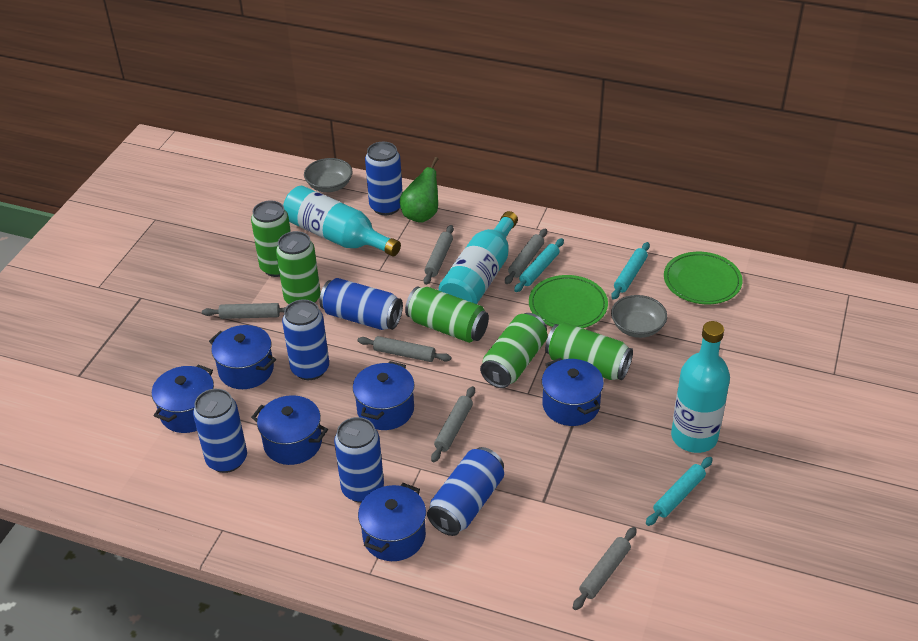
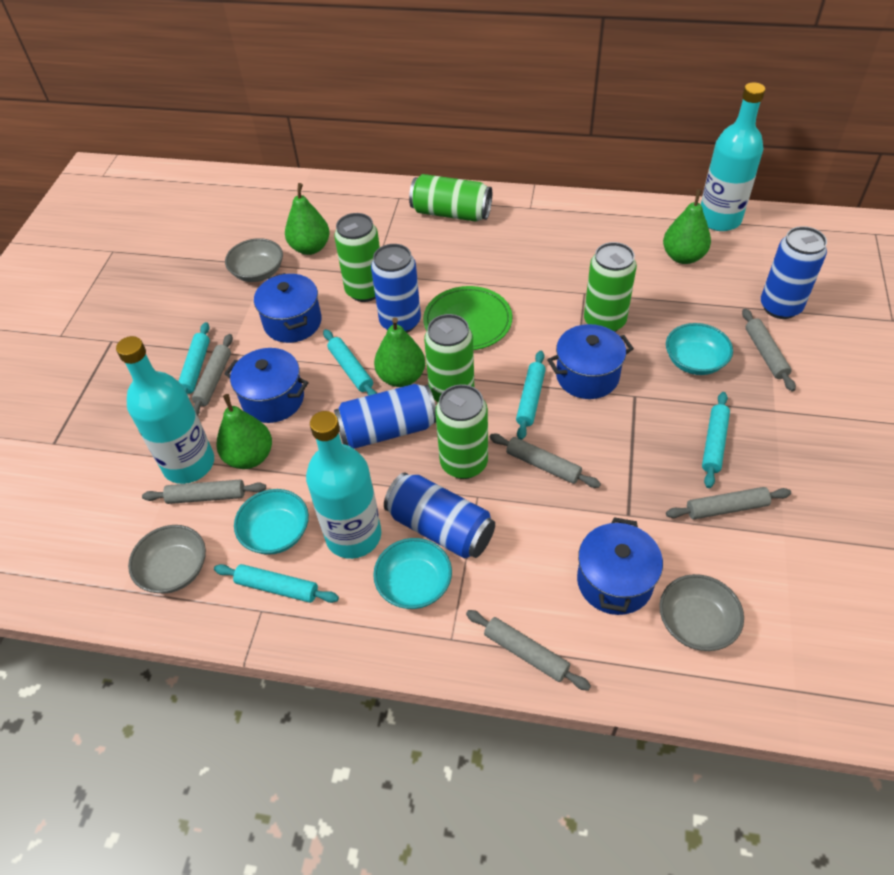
blue can: [193,389,247,473] [282,299,329,380] [320,278,403,330] [334,417,384,503] [365,142,403,215] [427,447,504,536] = 6 -> [334,384,436,449] [371,244,421,333] [384,472,495,558] [761,226,827,319] = 4
blue pot: [152,364,214,433] [209,325,276,389] [251,395,328,465] [353,361,415,430] [358,483,426,561] [542,358,604,426] = 6 -> [224,348,309,423] [254,273,322,343] [547,324,634,399] [577,517,663,615] = 4
green pear: [400,157,438,223] = 1 -> [216,394,272,469] [285,183,330,255] [374,317,425,387] [663,189,711,264] = 4
green plate: [529,275,608,328] [664,252,742,304] = 2 -> [423,286,513,350] = 1
grey bowl: [304,158,353,192] [611,295,667,338] = 2 -> [128,525,206,594] [225,238,283,282] [659,574,744,651] = 3
turquoise bowl: none = 0 -> [234,489,309,555] [373,538,452,609] [666,323,733,375] = 3
turquoise rolling pin: [514,238,564,292] [611,242,650,300] [646,457,713,526] = 3 -> [178,322,210,394] [214,564,339,603] [323,329,377,396] [516,351,546,440] [702,392,730,488] = 5

